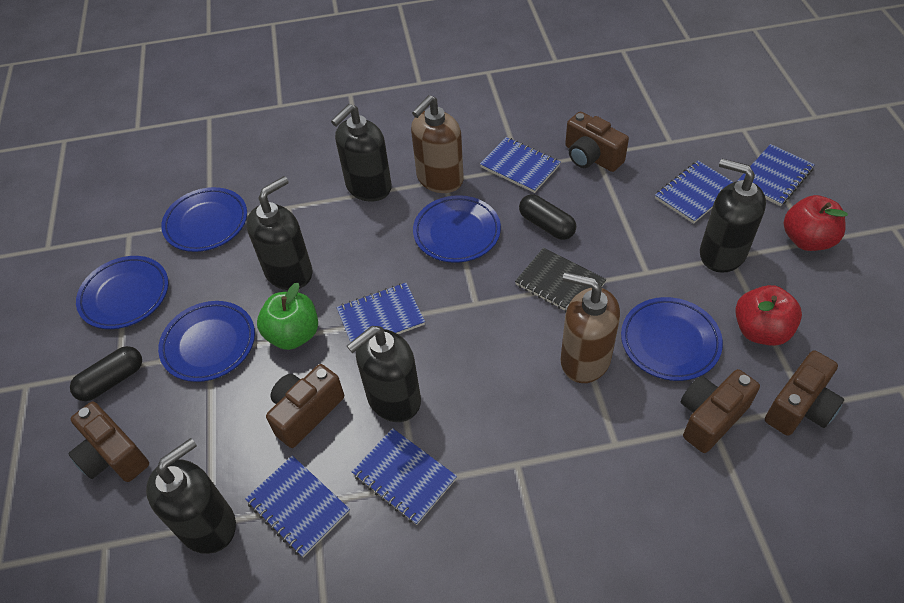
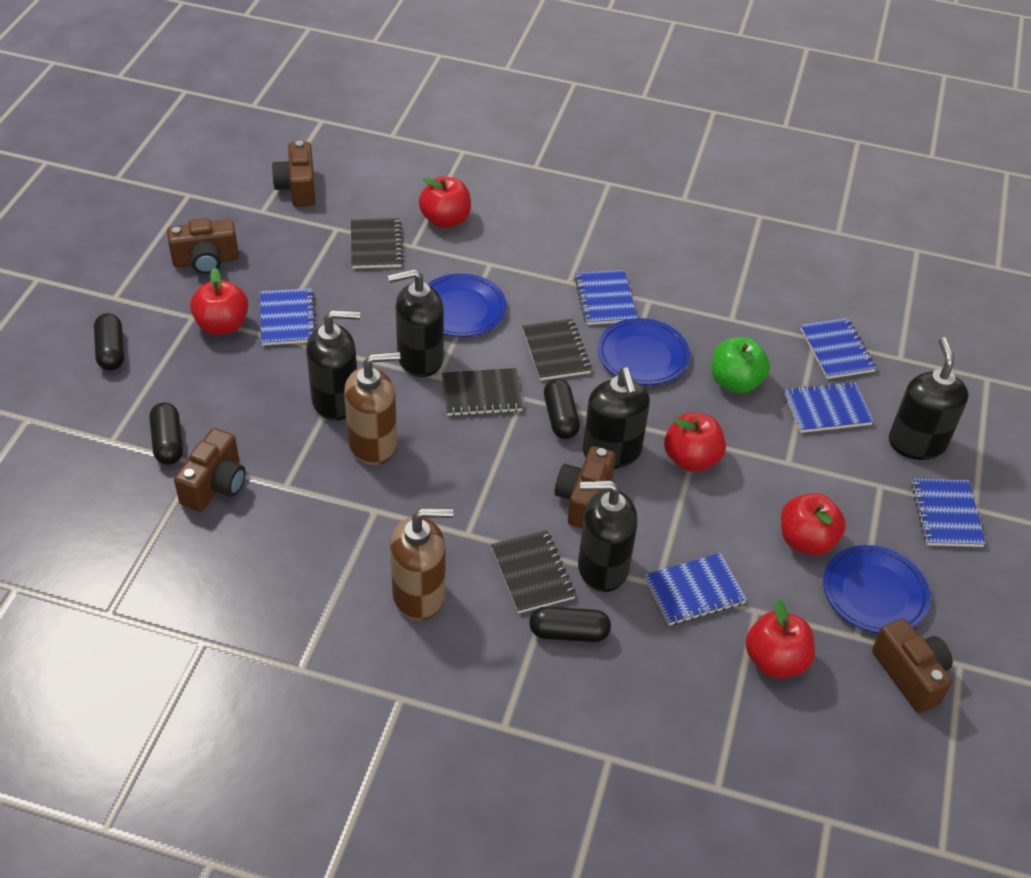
black capsule: [70,346,142,401] [519,194,576,240] = 2 -> [94,313,124,370] [150,402,183,465] [529,606,611,642] [544,379,580,439] = 4
black notebook: [515,248,606,312] = 1 -> [351,218,404,269] [442,368,523,416] [491,530,576,613] [522,319,592,381] = 4
blue plate: [76,256,169,329] [158,301,255,382] [161,187,247,252] [413,195,501,263] [621,297,723,381] = 5 -> [428,273,506,337] [598,318,690,385] [823,545,930,633] = 3
red apple: [735,285,802,346] [784,195,848,251] = 2 -> [190,267,249,335] [419,176,471,228] [664,412,726,472] [745,599,815,678] [781,493,846,556] = 5

